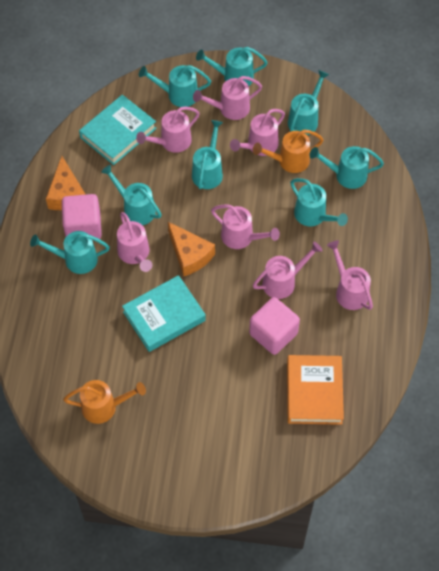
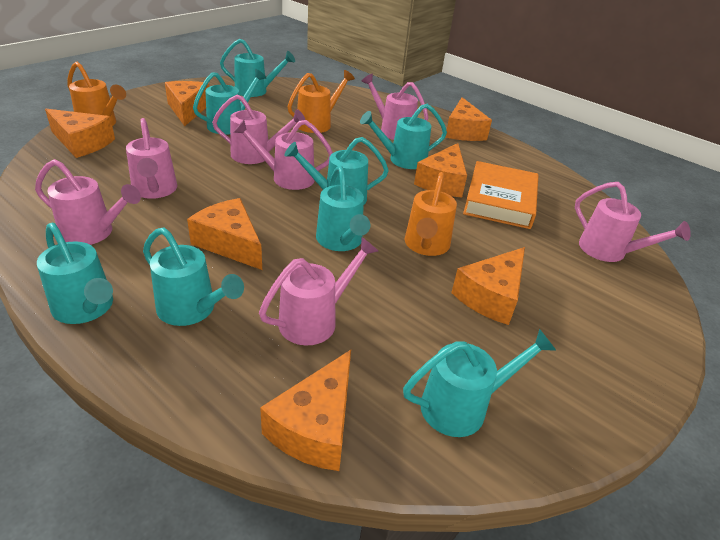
orange cheese: [46,156,86,210] [168,222,215,276] = 2 -> [45,109,115,158] [165,81,209,126] [187,198,262,270] [260,350,351,471] [414,143,467,198] [445,97,492,141] [451,247,525,325] = 7
orange watering can: [63,380,146,424] [253,129,324,173] = 2 -> [67,62,126,126] [288,70,355,133] [405,172,457,256] = 3
pink cube: [62,194,102,239] [249,297,300,355] = 2 -> none = 0
turquoise book: [79,95,157,165] [122,275,206,352] = 2 -> none = 0

